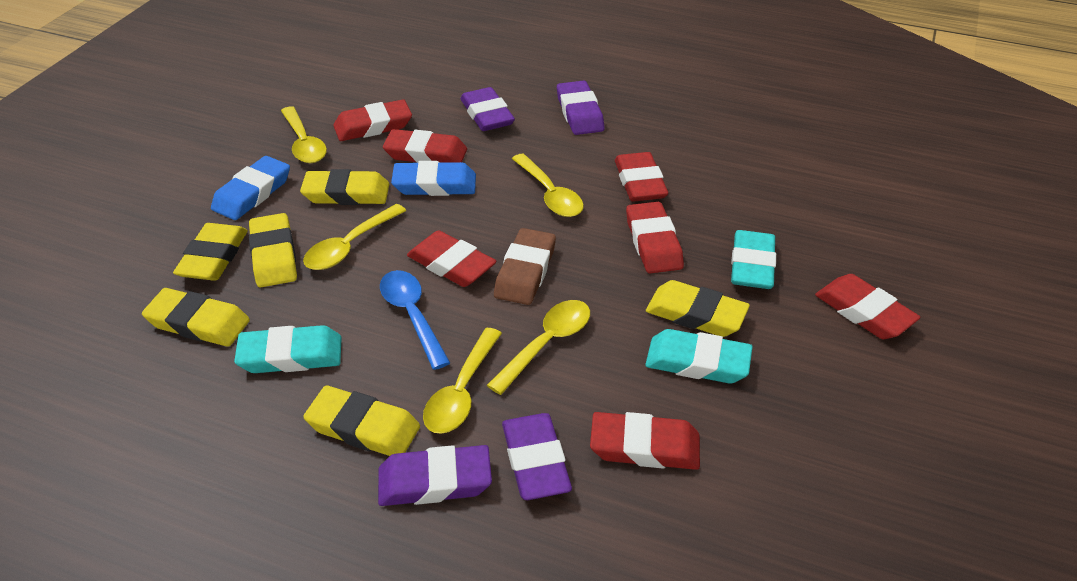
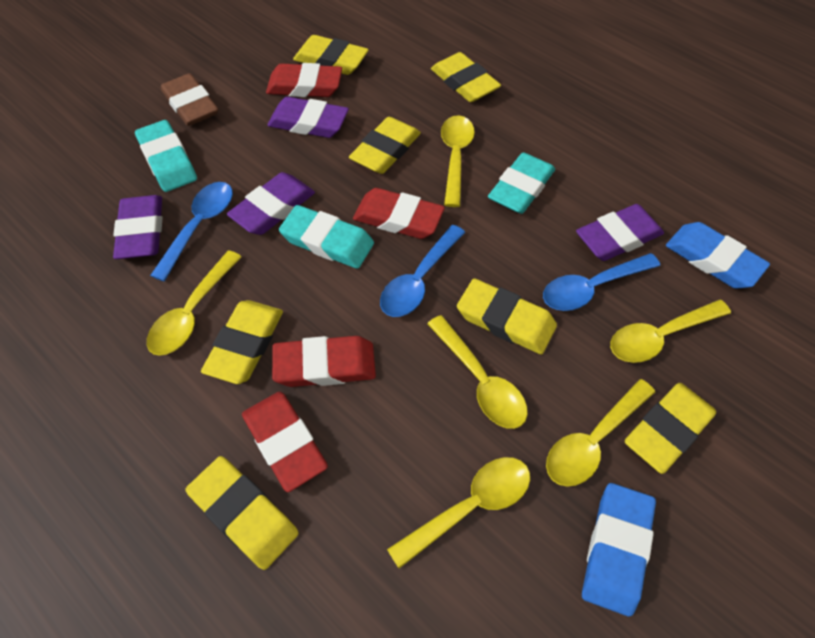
blue spoon: [380,270,450,370] = 1 -> [150,182,233,281] [380,225,465,317] [543,253,660,311] = 3
red eraser: [333,100,412,141] [383,129,467,163] [407,230,497,287] [590,412,700,470] [615,152,668,202] [626,202,684,273] [815,274,921,339] = 7 -> [242,392,328,492] [266,63,342,97] [272,336,376,387] [353,188,445,239] = 4
yellow eraser: [142,288,250,347] [173,223,248,281] [249,213,297,287] [300,169,389,205] [303,386,420,456] [646,280,750,337] = 6 -> [186,456,299,570] [201,300,283,384] [293,35,369,75] [349,117,421,174] [431,52,501,102] [457,278,557,354] [625,383,716,474] = 7
yellow spoon: [281,106,327,163] [303,204,406,270] [423,328,502,434] [487,300,590,395] [512,154,584,217] = 5 -> [147,250,241,356] [387,457,530,569] [427,315,528,429] [441,115,475,207] [546,379,655,487] [610,300,731,363] = 6

